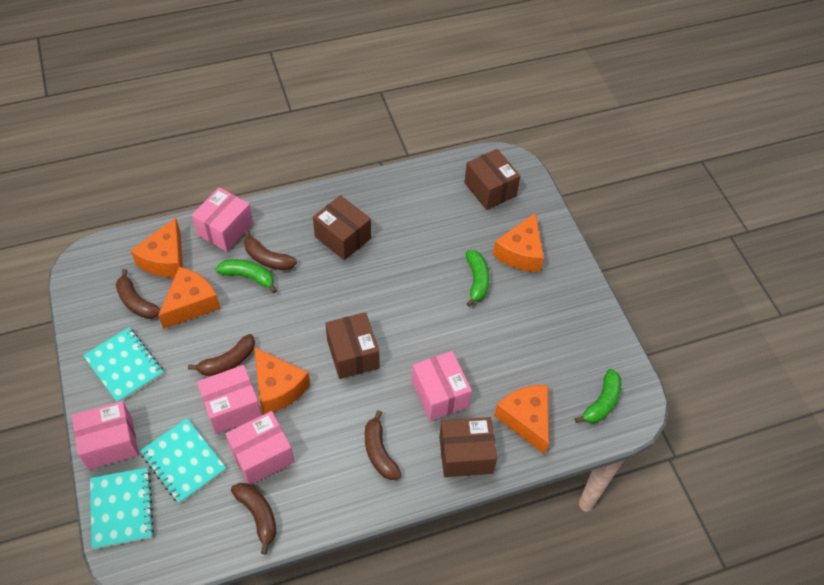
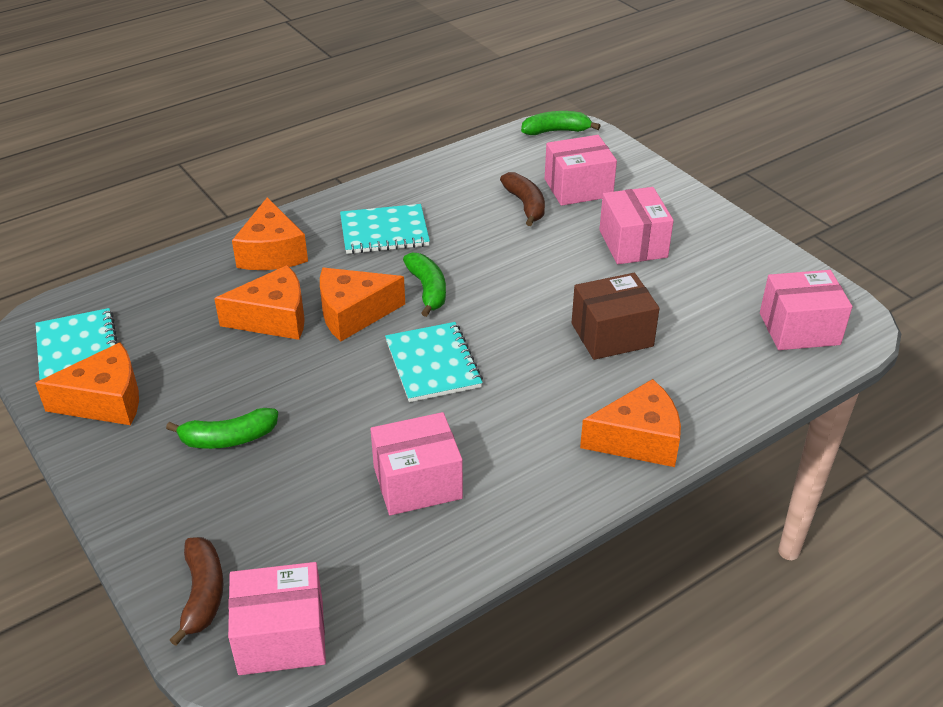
brown banana: [116,269,161,319] [188,334,255,376] [231,483,277,554] [244,230,297,270] [365,410,402,480] = 5 -> [170,537,223,646] [500,172,545,226] = 2
brown box: [313,195,371,260] [325,312,379,379] [439,417,497,477] [464,149,520,210] = 4 -> [572,273,660,360] = 1

